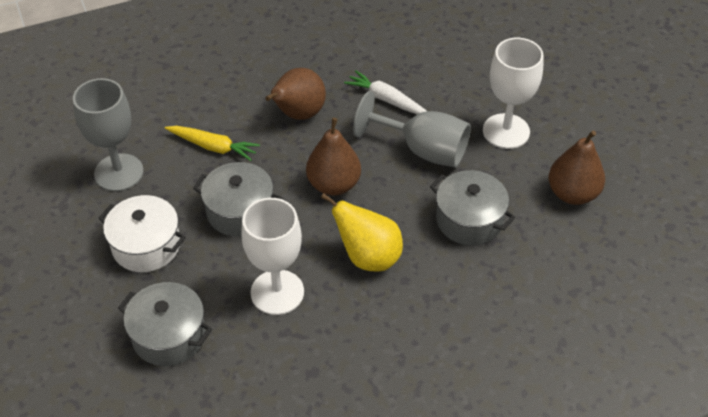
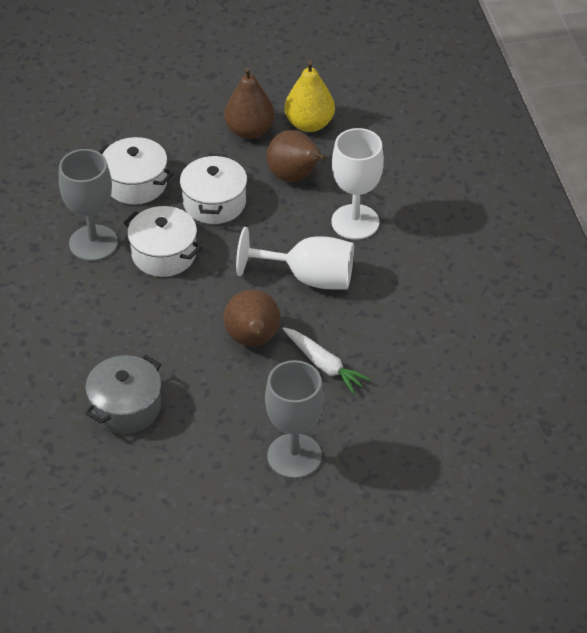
grey pot: [118,282,212,366] [193,162,282,237] [430,170,515,245] = 3 -> [85,355,161,434] = 1
white pot: [99,195,186,272] = 1 -> [99,137,174,204] [123,206,202,277] [180,154,247,224] = 3
yellow carrot: [165,126,260,161] = 1 -> none = 0

